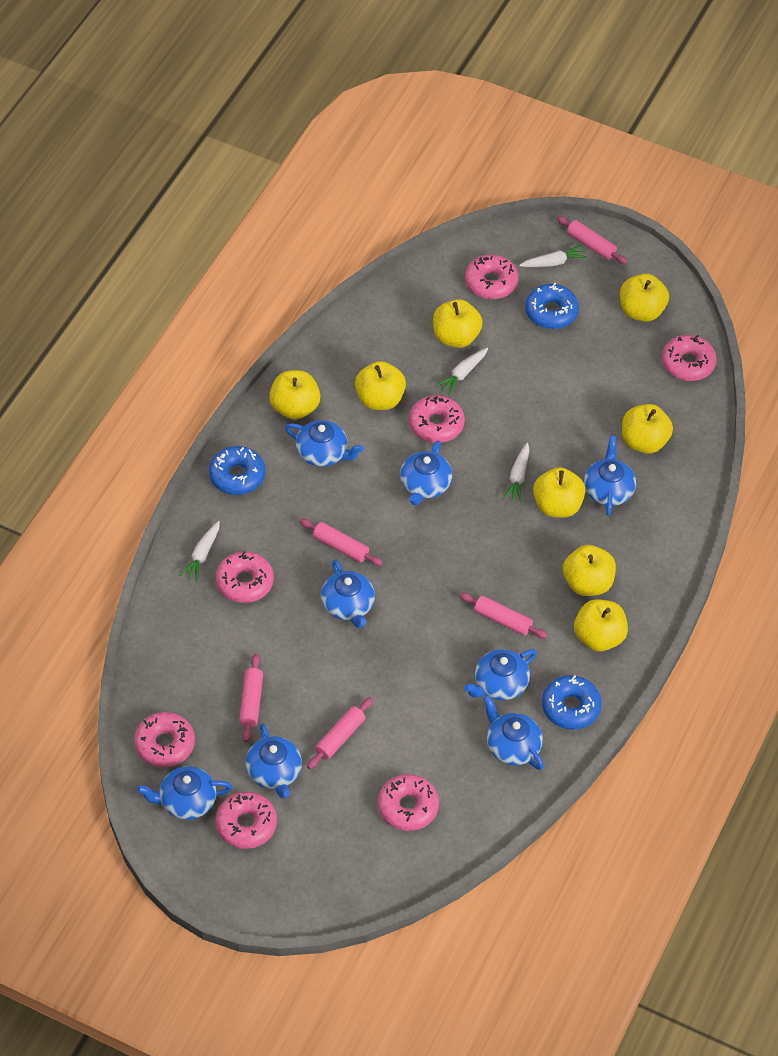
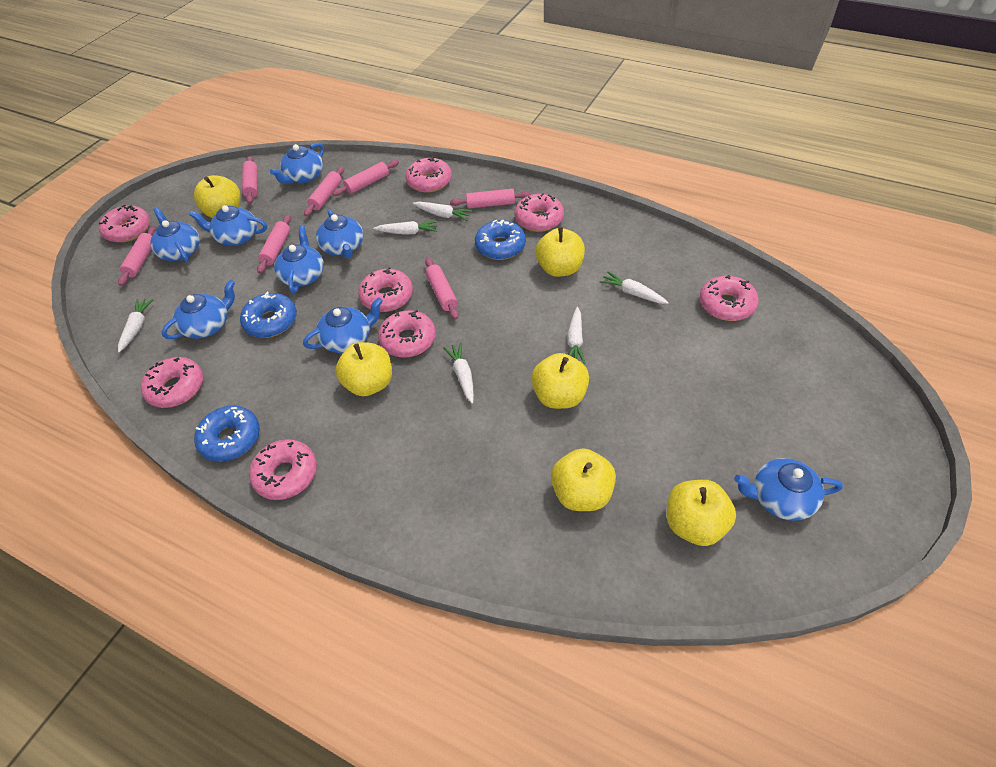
pink donut: [134,712,195,767] [215,792,277,849] [216,551,274,603] [378,774,439,831] [409,395,465,443] [465,255,518,299] [662,335,717,381] = 7 -> [99,205,150,242] [141,357,203,408] [249,439,317,500] [358,267,413,312] [378,310,436,358] [405,156,452,193] [514,193,564,232] [699,275,759,321] = 8
pink rolling pin: [239,654,263,742] [300,519,383,566] [307,697,373,769] [459,593,548,639] [556,216,628,264] = 5 -> [118,226,157,286] [242,156,257,204] [257,215,291,273] [304,166,344,216] [332,160,399,196] [425,258,459,320] [450,189,531,209] = 7
white carrot: [180,521,220,581] [436,348,488,395] [503,443,529,502] [519,245,587,267] = 4 -> [118,299,154,352] [373,221,438,235] [413,202,473,221] [443,342,474,404] [568,307,586,364] [600,271,669,304] = 6
yellow apple: [269,370,321,420] [355,361,406,410] [433,299,483,348] [533,467,586,518] [563,545,616,596] [574,599,628,651] [620,273,669,321] [622,404,673,454] = 8 -> [194,175,241,218] [335,342,392,397] [531,353,589,409] [535,227,585,277] [551,448,616,511] [667,480,736,546] = 6

